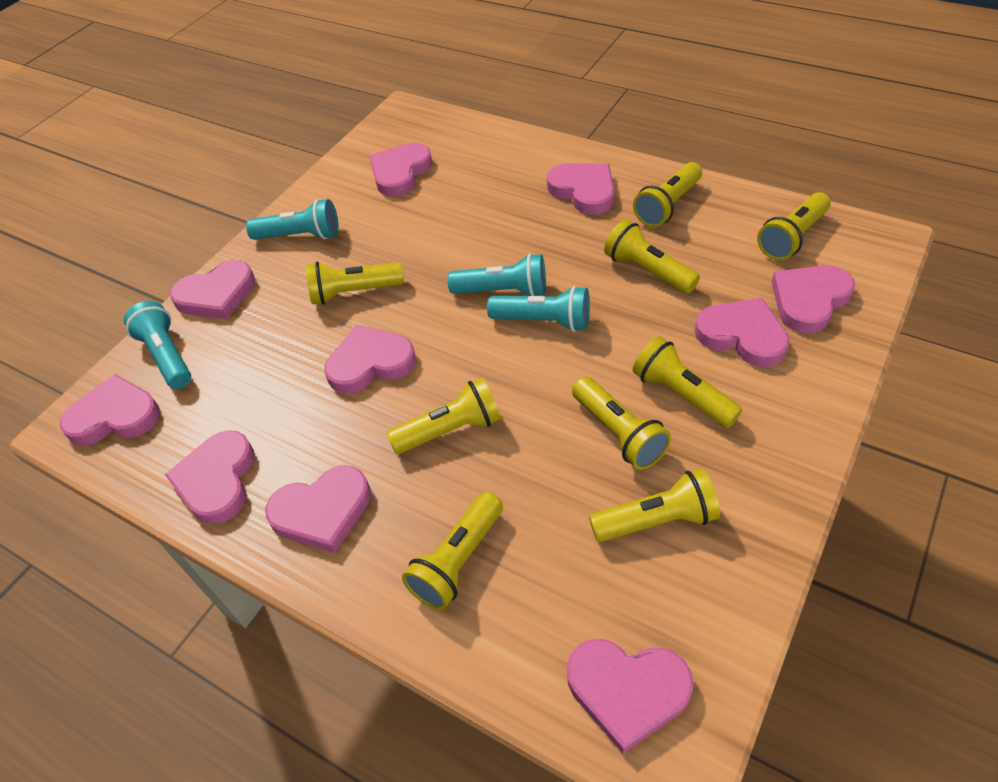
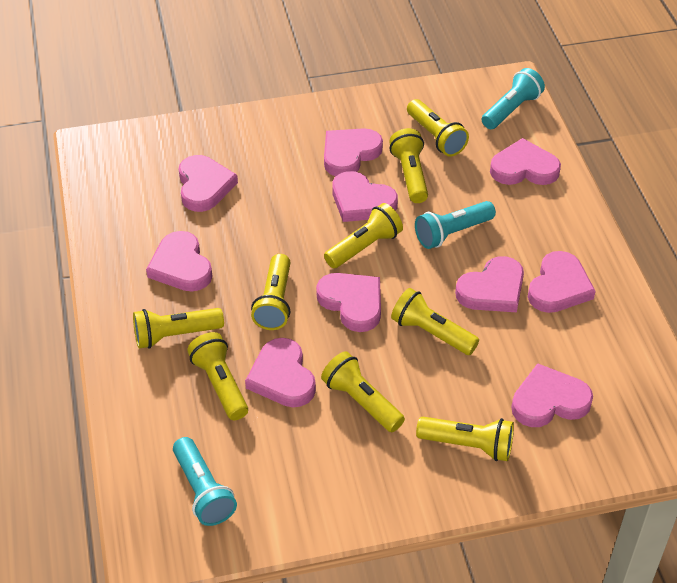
turquoise flashlight: [124,301,191,389] [246,199,339,240] [447,254,546,296] [487,286,590,332] = 4 -> [173,437,237,526] [415,201,496,249] [482,68,545,129] = 3

